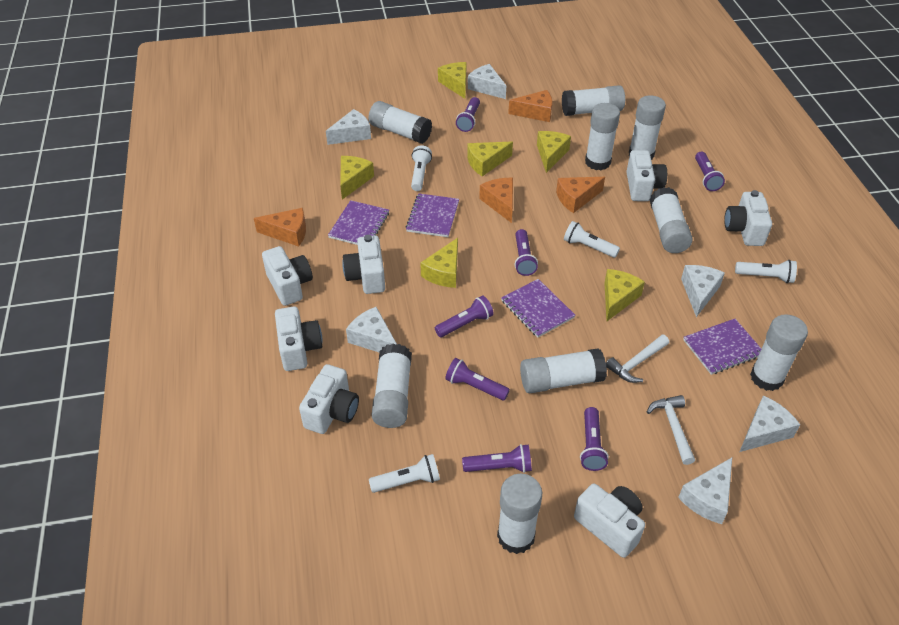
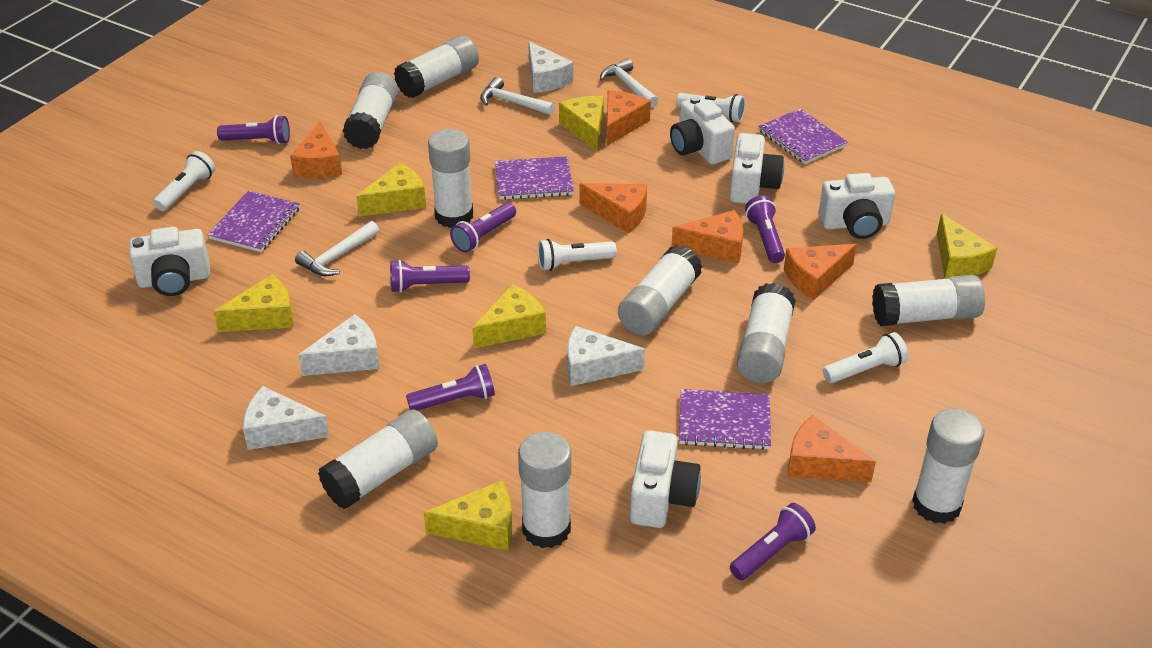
orange cheese: [254,208,306,247] [479,178,513,223] [508,90,552,122] [556,177,605,213] = 4 -> [290,121,342,178] [579,183,647,233] [607,90,651,146] [671,210,743,263] [784,244,857,300] [788,415,876,482] = 6
purple flashlight: [435,296,494,337] [445,358,510,401] [456,97,480,132] [462,444,532,473] [515,229,538,276] [580,407,609,471] [695,152,725,191] = 7 -> [217,115,290,144] [390,260,470,293] [406,364,495,411] [450,203,516,253] [730,503,816,581] [745,195,785,263] = 6
white camera: [262,246,313,306] [275,306,323,371] [299,364,359,434] [342,235,385,294] [574,483,645,558] [626,150,667,201] [724,190,772,246] = 7 -> [129,227,210,296] [630,430,701,528] [670,96,735,164] [730,133,784,204] [819,173,895,239] = 5
white cheese: [326,109,371,145] [346,307,397,352] [468,64,506,99] [678,458,732,524] [681,265,725,317] [740,395,800,452] = 6 -> [243,386,330,450] [298,314,380,376] [528,41,573,93] [567,326,645,386] = 4
white hammer: [606,335,669,383] [647,395,695,465] = 2 -> [295,221,379,276] [480,77,555,115] [600,59,659,108] = 3

